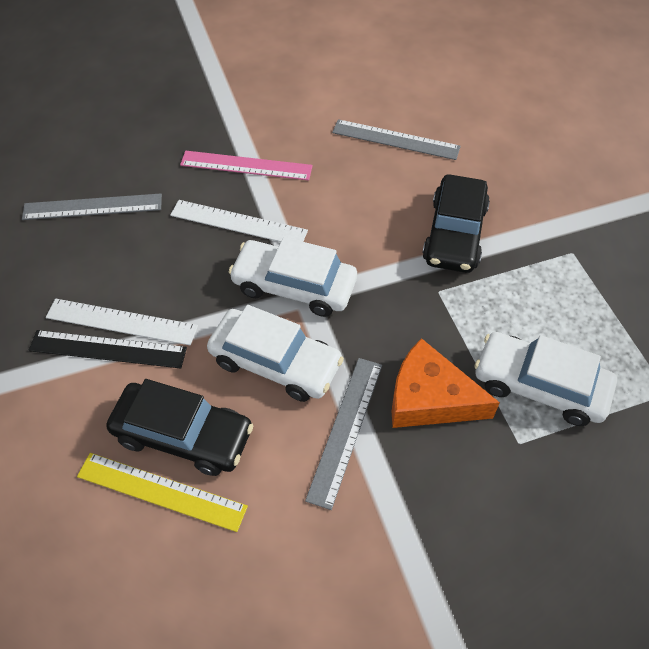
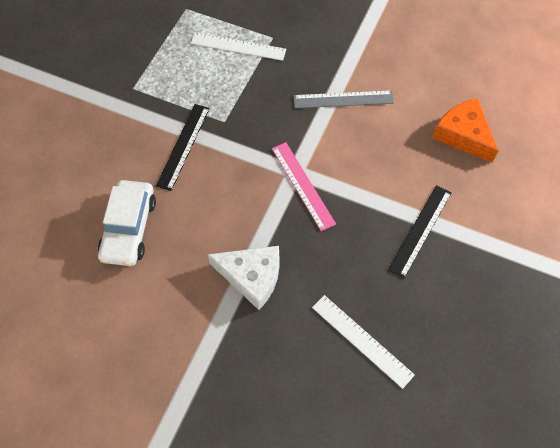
black car: [106,379,254,476] [422,175,490,273] = 2 -> none = 0
black ruler: [29,330,187,369] = 1 -> [156,104,210,191] [388,185,451,278] = 2
grey ruler: [22,193,162,220] [305,358,382,510] [332,119,461,160] = 3 -> [293,90,394,108] = 1
white car: [207,305,344,402] [229,237,357,317] [474,332,617,426] = 3 -> [98,180,156,266] = 1
white cheese: none = 0 -> [208,246,279,310] = 1
yellow ruler: [77,453,248,532] = 1 -> none = 0

